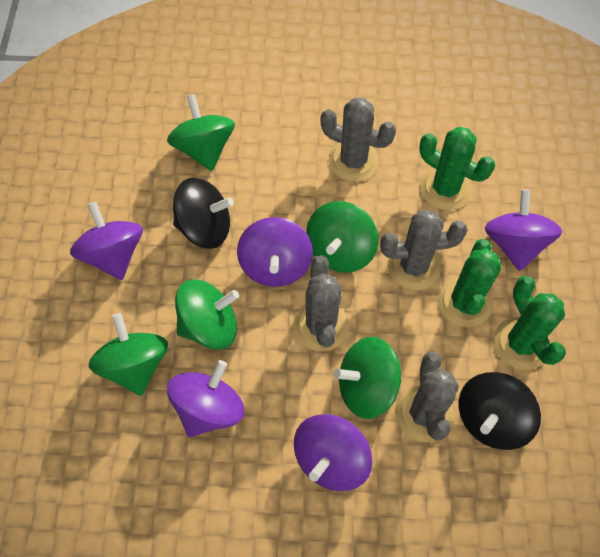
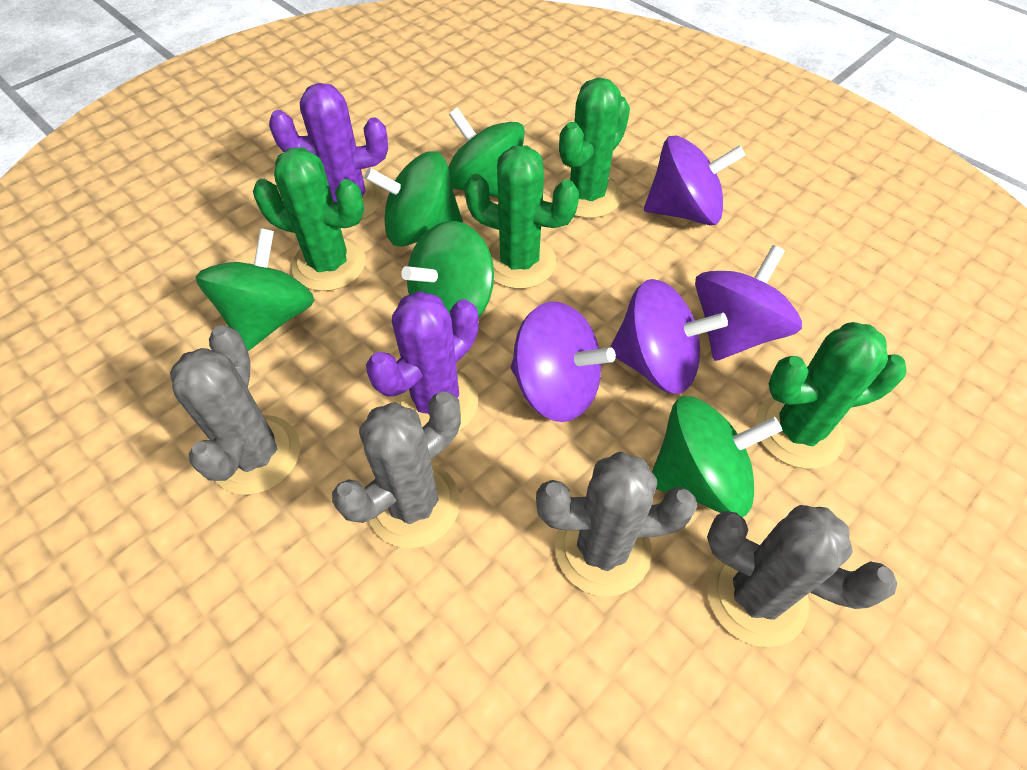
black spinning top: [173,178,234,249] [459,372,541,450] = 2 -> none = 0
green cactus: [419,127,495,210] [438,239,501,327] [493,276,566,370] = 3 -> [253,147,366,291] [464,146,579,289] [554,78,630,218] [756,322,907,469] = 4
purple cactus: none = 0 -> [269,83,388,220] [366,291,479,431] = 2
purple spinning top: [70,202,143,280] [167,360,245,437] [237,217,313,287] [294,414,372,491] [485,189,562,271] = 5 -> [511,302,616,422] [610,279,728,394] [644,136,745,225] [695,245,802,361] = 4

